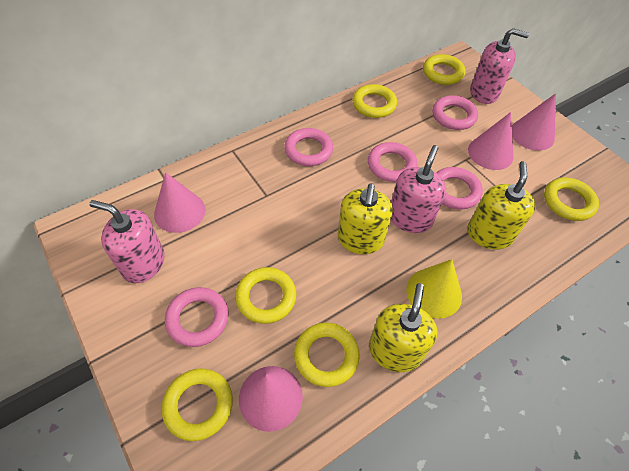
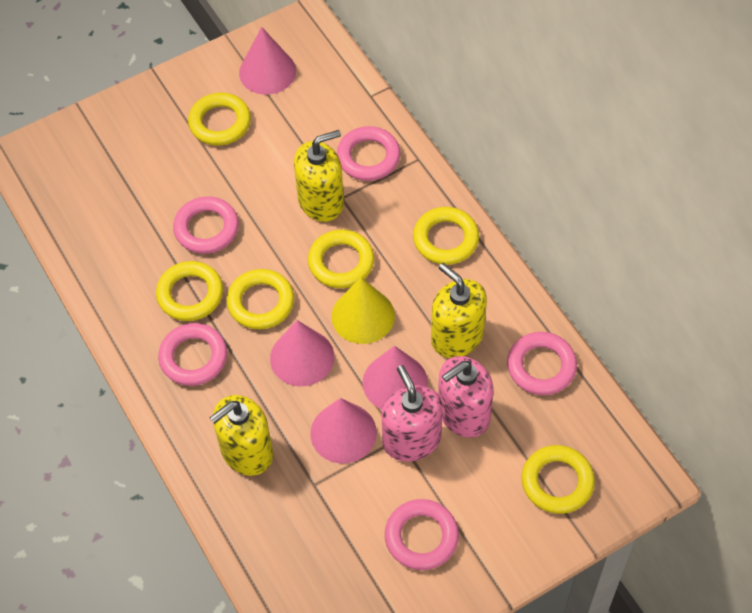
pink soap dispenser: [89,200,165,283] [391,145,446,233] [470,28,529,104] = 3 -> [382,365,443,462] [438,356,494,438] = 2

